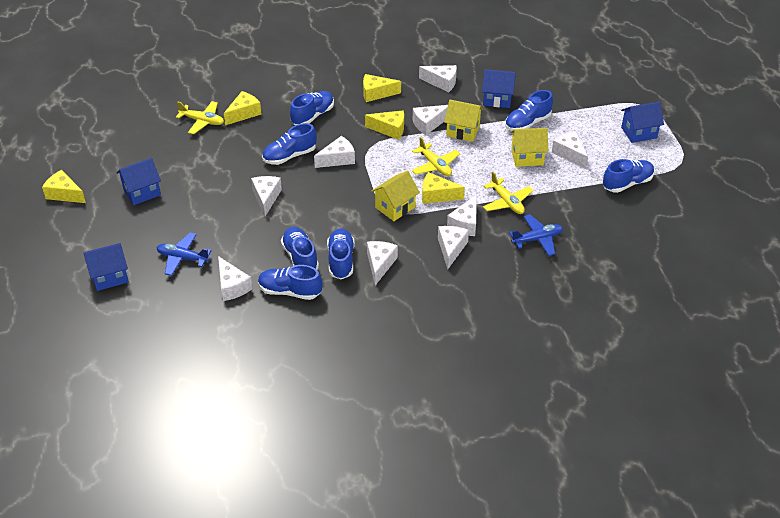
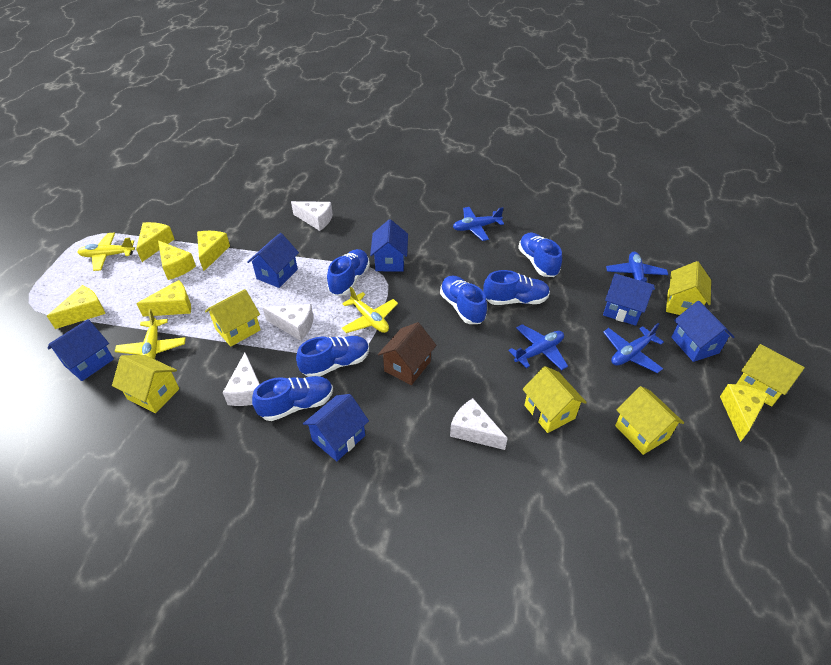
blue house: [83,243,129,291] [117,158,161,205] [482,69,516,108] [621,101,664,143] = 4 -> [48,319,114,381] [247,233,299,288] [303,394,369,461] [370,219,408,272] [603,273,654,326] [671,301,734,362] = 6
blue plane: [156,233,212,276] [509,214,563,256] = 2 -> [453,207,504,241] [508,324,568,370] [603,323,664,373] [606,252,668,290] = 4
blue shoe: [258,265,322,300] [262,123,317,165] [281,227,319,270] [290,91,334,125] [327,228,354,279] [505,90,553,131] [603,159,655,193] = 7 -> [252,376,333,421] [296,336,369,377] [327,249,370,296] [440,276,487,324] [483,270,550,305] [518,232,562,277] = 6
brown house: none = 0 -> [378,322,436,385] = 1
white cheese: [218,256,252,301] [251,176,282,216] [314,136,355,168] [367,241,398,285] [413,105,448,135] [419,65,457,92] [438,226,469,269] [447,195,477,236] [552,131,588,169] = 9 -> [223,353,260,406] [263,304,313,341] [291,201,333,231] [450,398,508,450] = 4
yellow cheese: [42,170,86,203] [224,91,261,125] [363,74,401,102] [365,110,404,140] [422,172,465,204] = 5 -> [47,285,105,329] [136,222,174,262] [136,280,191,317] [158,240,196,280] [197,231,230,271] [720,384,769,442] = 6
yellow house: [371,171,420,221] [444,100,484,142] [510,128,549,167] = 3 -> [112,355,179,413] [205,289,261,347] [523,366,587,433] [615,386,684,455] [666,261,711,315] [737,344,805,407] = 6

